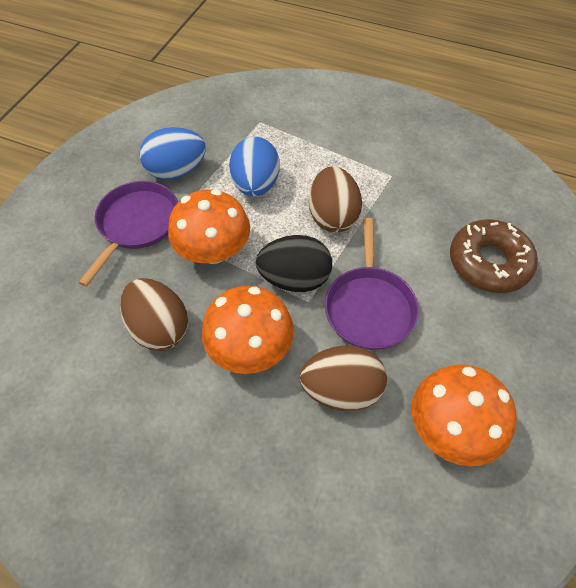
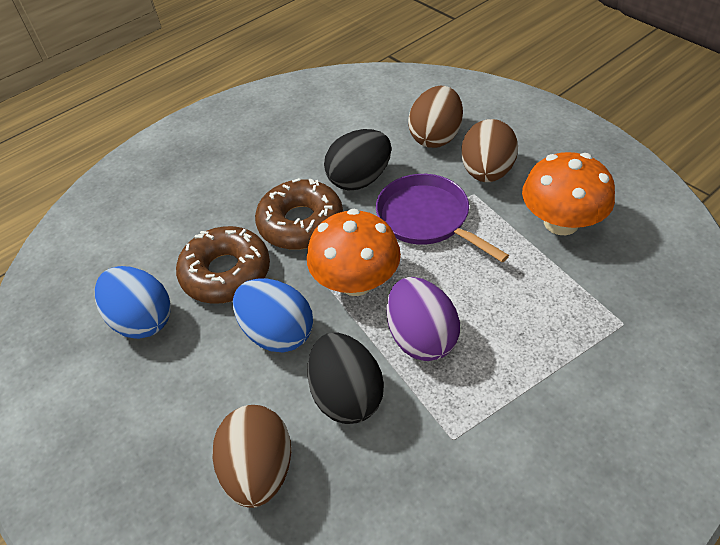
black egg: [256,235,332,292] = 1 -> [307,332,384,424] [324,129,391,191] = 2
brown donut: [450,219,538,293] = 1 -> [176,226,270,304] [255,178,343,250] = 2
orange mushroom: [168,189,250,264] [202,286,294,374] [412,364,517,466] = 3 -> [307,209,401,296] [522,152,615,235] = 2
purple egg: none = 0 -> [387,277,460,361] = 1
purple pan: [78,181,178,287] [325,218,419,350] = 2 -> [376,174,509,262] = 1

